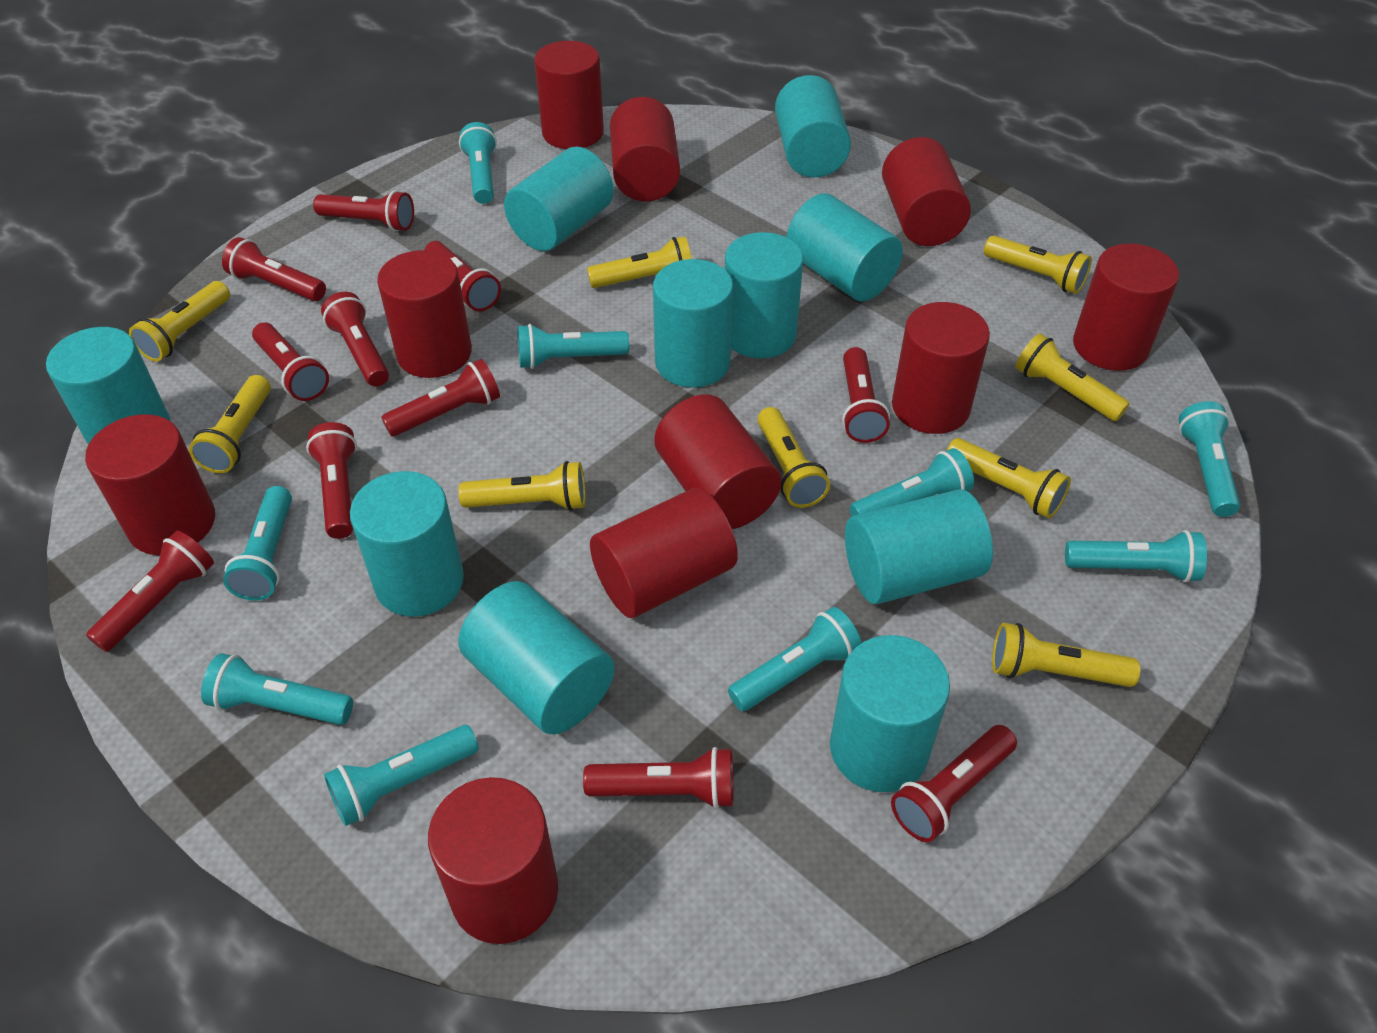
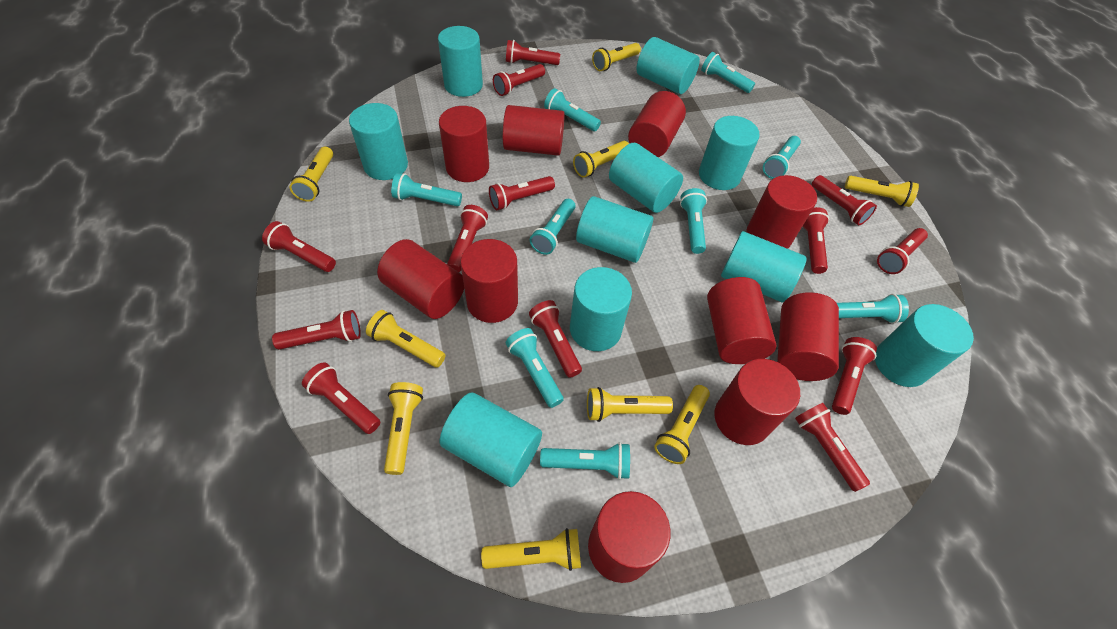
red flashlight: [86,531,214,652] [222,237,326,301] [252,323,329,401] [306,422,357,539] [313,190,414,231] [321,292,389,387] [381,359,500,437] [425,241,501,311] [583,747,734,809] [842,347,890,443] [891,725,1017,842] = 11 -> [262,221,336,272] [272,310,361,350] [302,362,380,434] [447,205,488,272] [489,176,555,210] [493,64,545,96] [506,40,560,65] [529,300,582,378] [795,403,870,492] [802,207,829,274] [812,175,877,225] [832,337,877,415] [877,228,928,274] = 13

